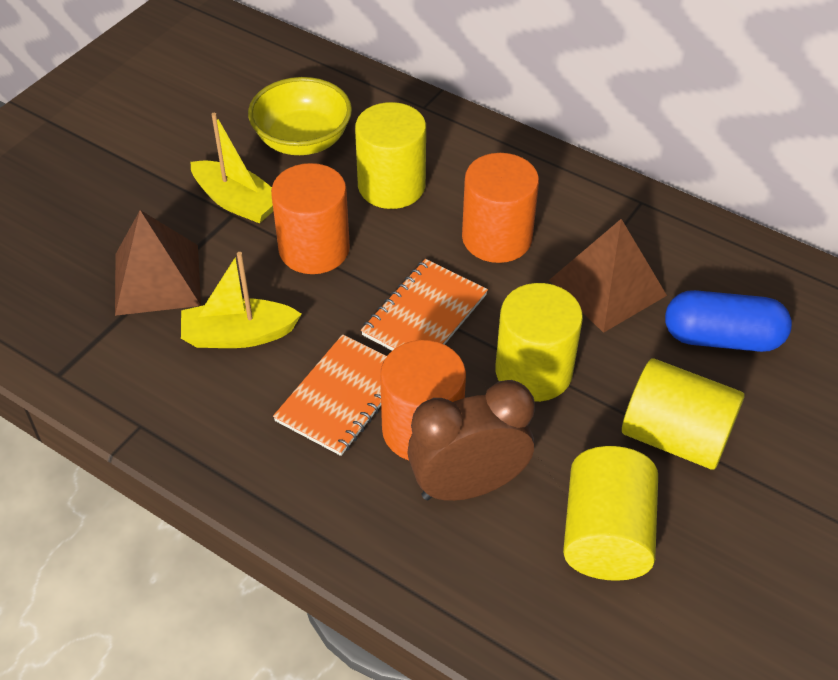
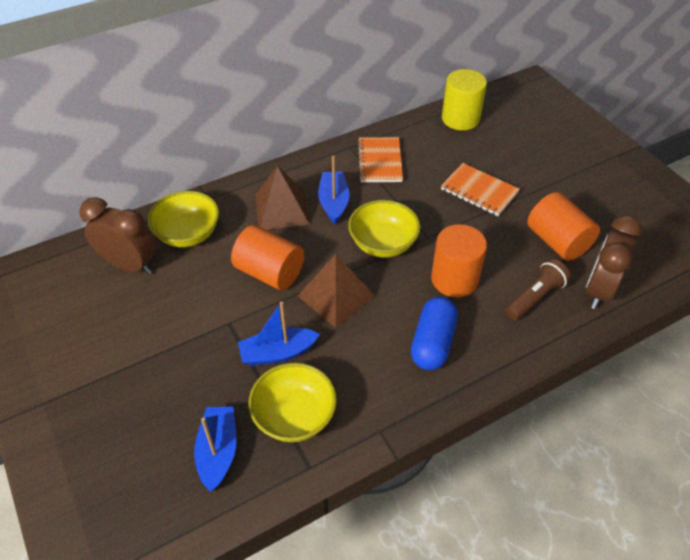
blue boat: none = 0 -> [194,407,236,492] [238,301,320,366] [318,156,350,224] = 3
brown clock: [407,380,535,501] = 1 -> [79,197,155,274] [586,215,642,309] = 2
brown flashlight: none = 0 -> [506,259,571,320] = 1
yellow boat: [181,252,302,348] [190,113,273,223] = 2 -> none = 0
yellow bowl: [248,77,352,155] = 1 -> [147,191,219,247] [249,363,337,442] [348,200,421,258] = 3
yellow cylinder: [355,102,426,209] [495,283,583,402] [563,446,658,581] [622,358,745,470] = 4 -> [442,69,487,131] = 1

